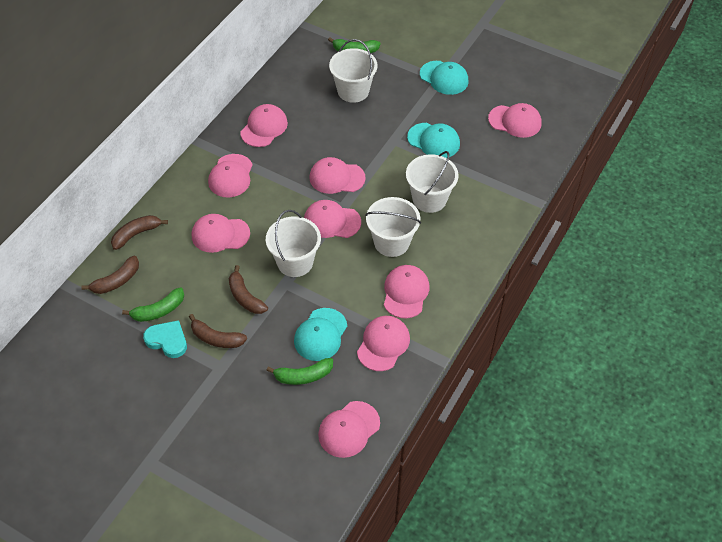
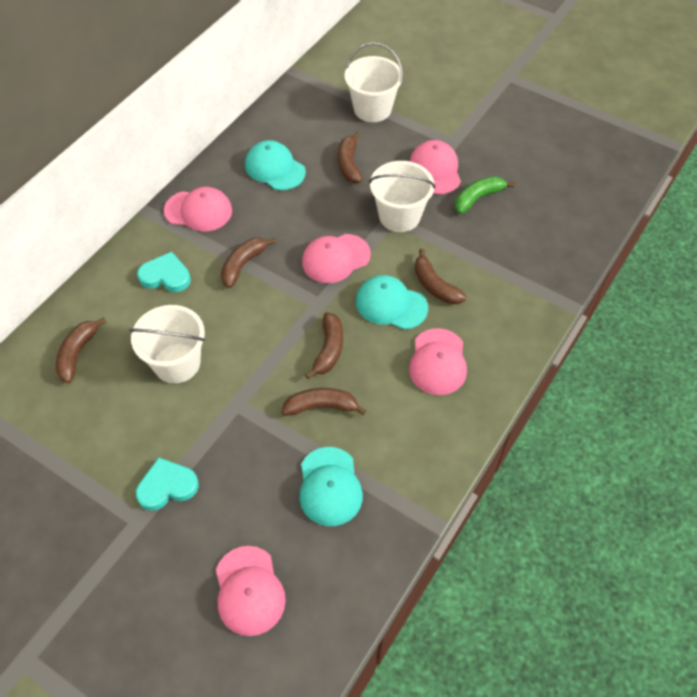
brown banana: [81,256,139,294] [111,215,168,250] [189,314,247,348] [229,265,268,314] = 4 -> [56,317,106,383] [221,238,276,288] [282,388,366,416] [305,312,343,379] [338,131,362,183] [415,249,467,304] = 6
green banana: [122,287,184,322] [266,358,333,385] [328,37,381,53] = 3 -> [455,176,515,214] = 1
pink cap: [192,214,250,253] [208,154,253,197] [240,104,288,147] [304,200,361,238] [310,157,366,194] [318,401,380,458] [357,316,410,371] [384,265,429,318] [488,103,542,138] = 9 -> [164,187,232,231] [216,546,286,636] [302,234,371,283] [409,328,467,395] [410,140,461,194] = 5
turquoise heart: [143,320,187,358] = 1 -> [136,457,199,511] [137,252,191,292] = 2
white bucket: [266,210,321,277] [329,39,378,103] [365,197,421,257] [406,151,459,213] = 4 -> [129,305,205,383] [345,42,403,122] [369,161,436,232] = 3

